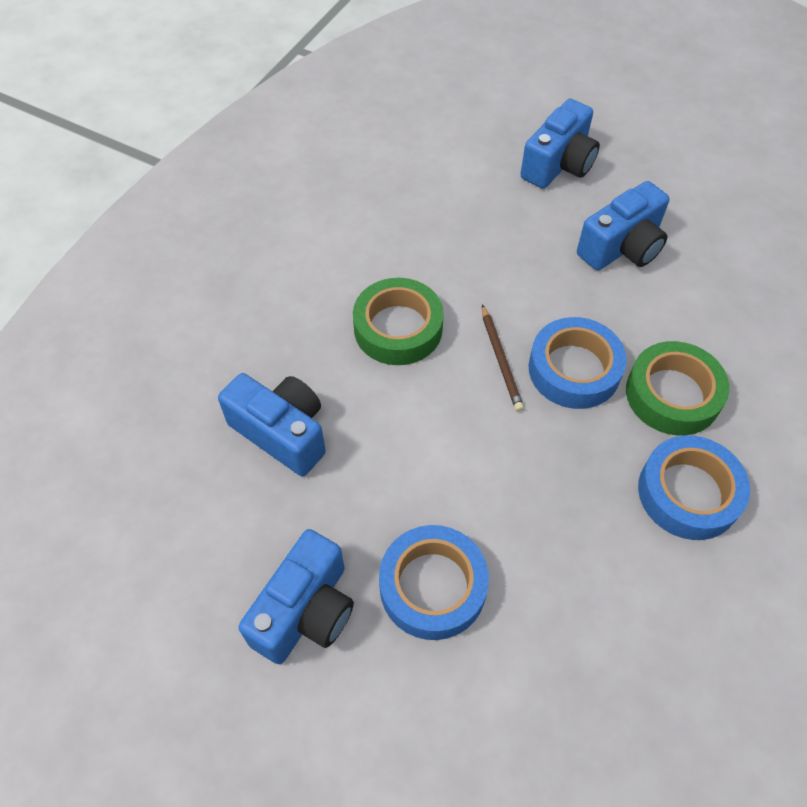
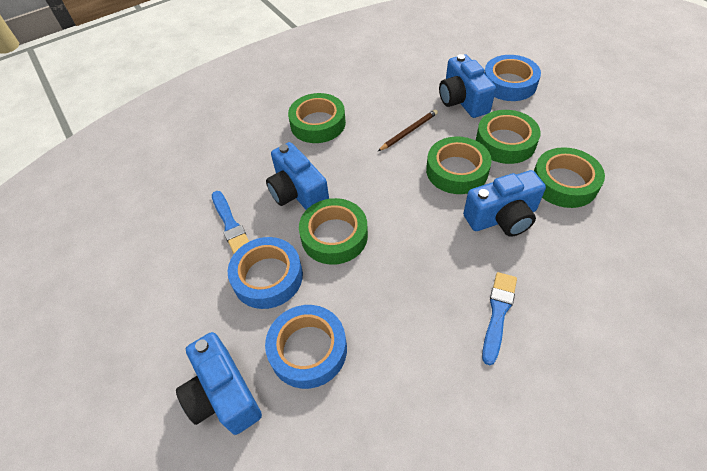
blue brush: none = 0 -> [212,191,249,254] [482,272,517,365] = 2
green tape: [353,278,444,365] [626,341,729,436] = 2 -> [288,93,346,143] [299,198,368,265] [426,137,492,194] [476,110,541,164] [534,147,605,208] = 5

